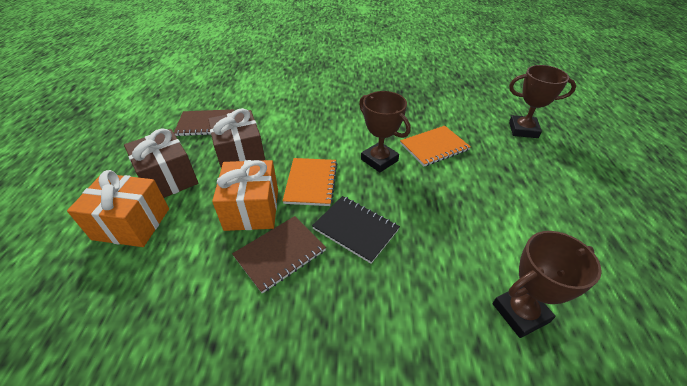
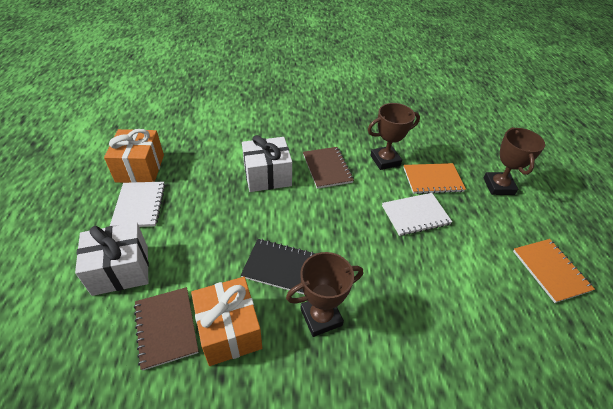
brown gift: [124,128,198,198] [208,108,265,168] = 2 -> none = 0
white gift: none = 0 -> [75,222,149,296] [242,135,292,192] = 2
white notebook: none = 0 -> [110,182,166,227] [382,193,452,236] = 2

